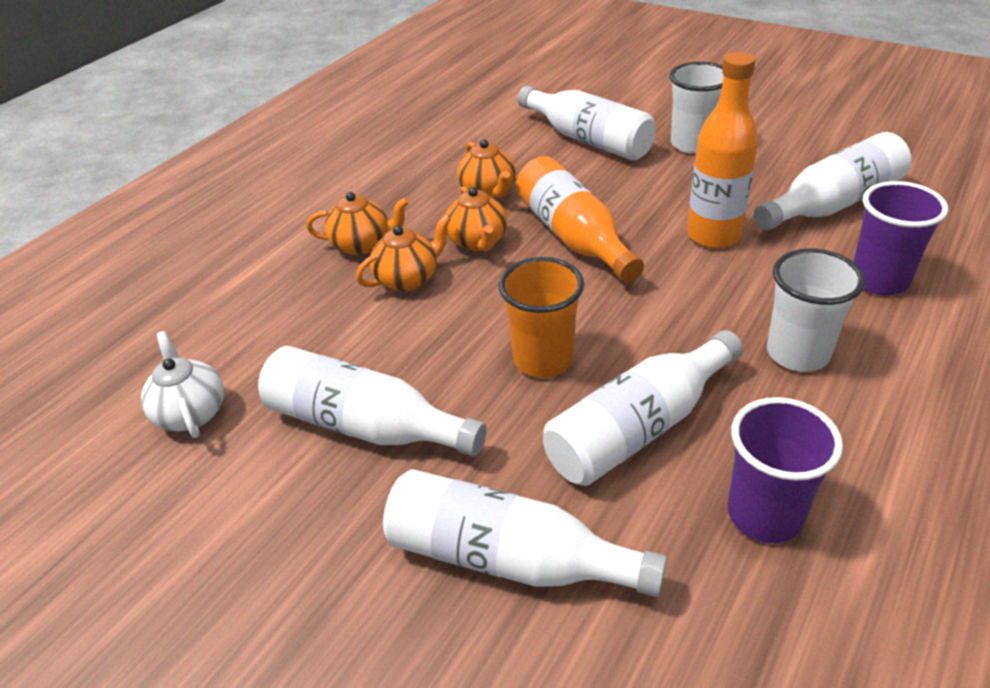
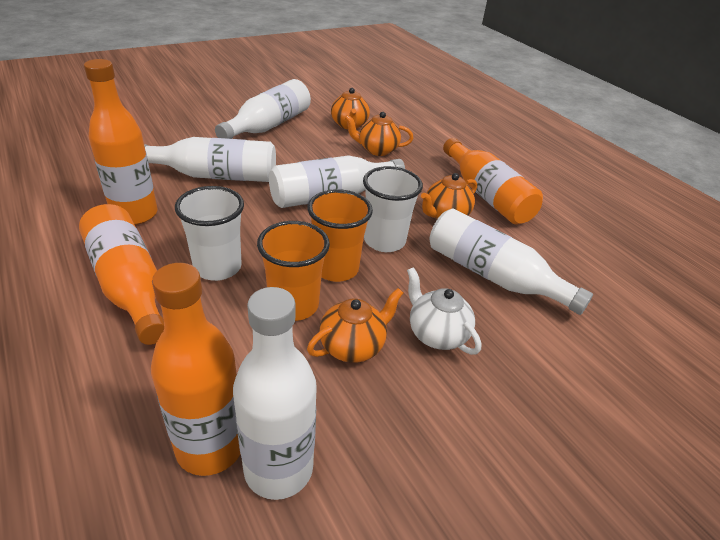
orange bottle: [516,156,644,283] [687,52,758,248] = 2 -> [79,204,164,345] [84,59,157,225] [151,263,240,476] [443,138,543,224] = 4
orange cup: [499,257,584,378] = 1 -> [257,221,330,321] [307,189,373,282] = 2
purple cup: [728,397,843,543] [853,181,948,295] = 2 -> none = 0

